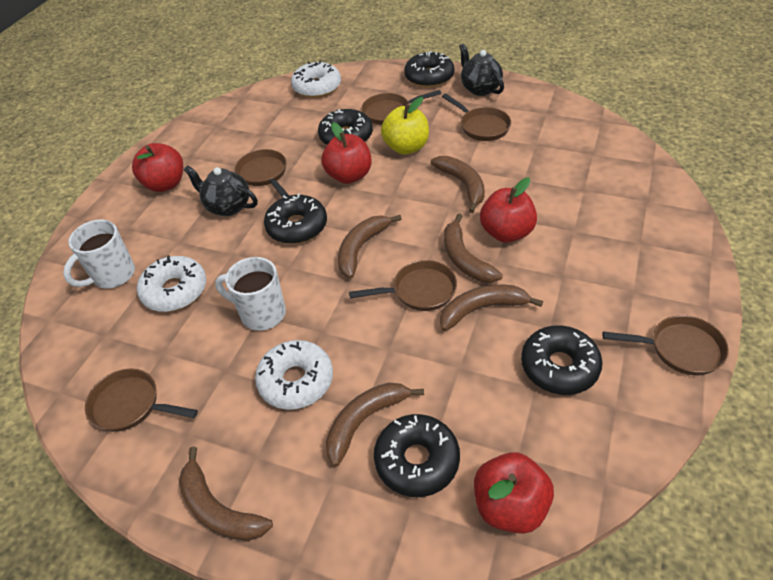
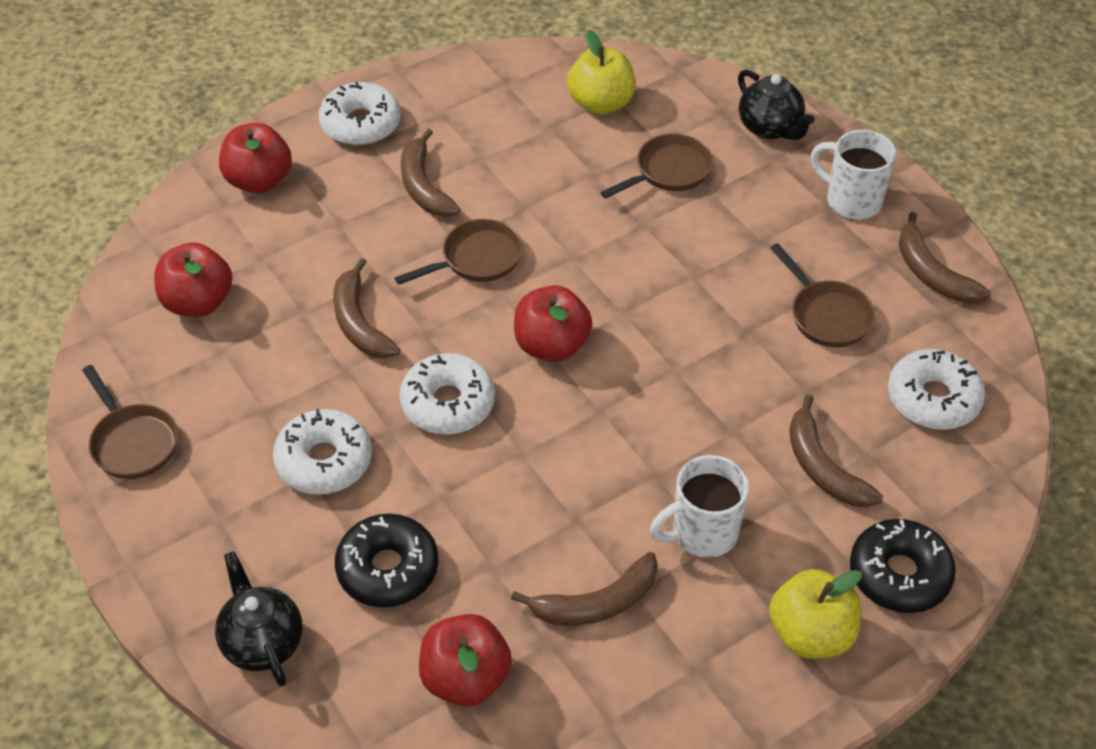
black donut: [264,193,327,244] [318,109,373,145] [374,414,460,497] [404,51,454,88] [521,325,603,395] = 5 -> [335,514,438,607] [850,519,956,613] = 2
brown banana: [179,446,273,541] [326,383,424,466] [338,215,402,278] [431,156,485,213] [440,285,543,331] [444,213,503,283] = 6 -> [333,258,400,359] [401,129,461,217] [511,552,658,626] [789,394,883,507] [898,212,991,303] = 5
brown pan: [85,369,198,432] [235,149,289,198] [349,260,457,311] [362,90,441,125] [442,94,511,141] [602,315,729,375] = 6 -> [82,365,178,479] [395,219,523,285] [600,134,713,199] [771,243,875,347] = 4
white donut: [137,255,206,312] [255,340,333,410] [291,61,341,98] = 3 -> [273,409,372,495] [319,81,401,146] [399,353,495,435] [888,349,985,430] = 4
yellow apple: [381,97,429,154] = 1 -> [567,30,635,115] [770,569,862,659] = 2

